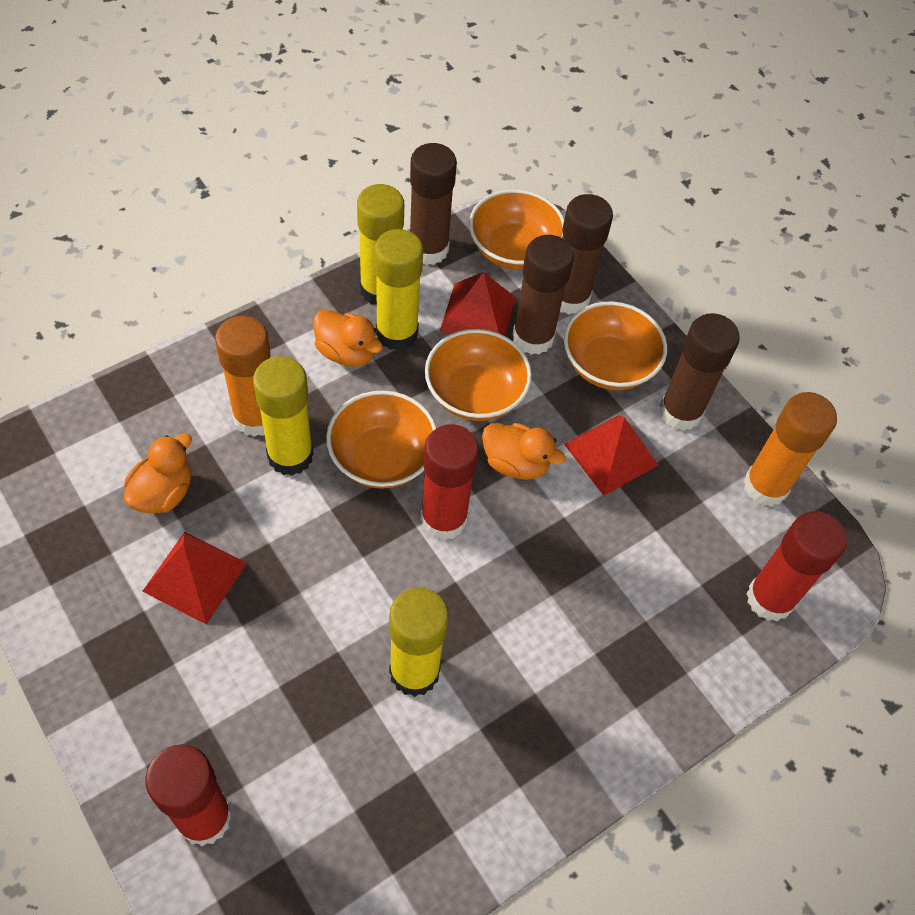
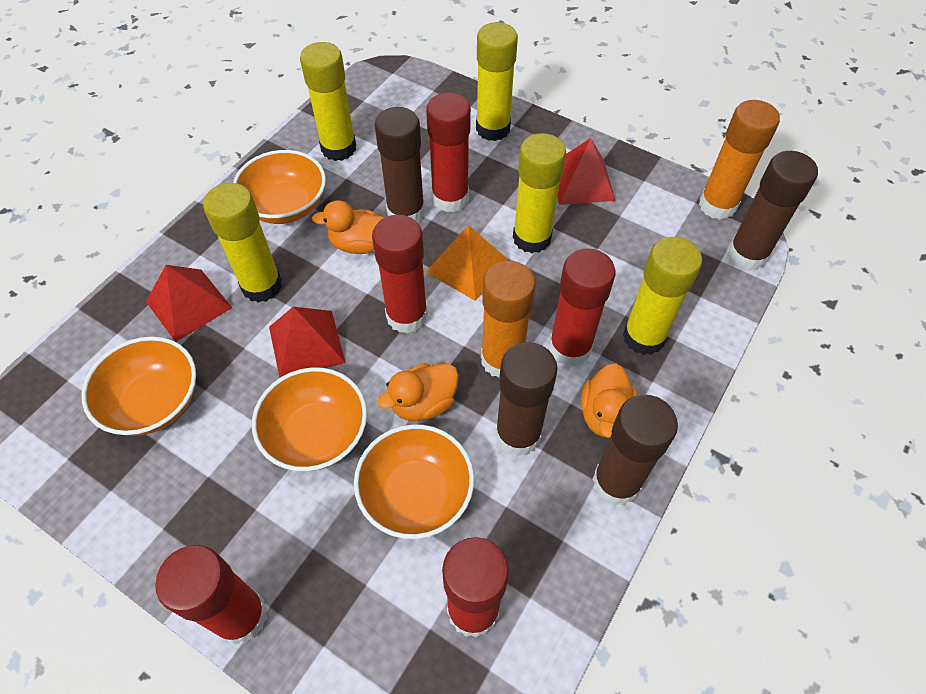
orange pyramid: none = 0 -> [426,225,509,301] = 1
red glue stick: [145,744,232,846] [420,425,479,541] [746,511,847,621] = 3 -> [155,545,267,645] [372,215,428,334] [426,93,471,212] [442,537,509,638] [549,248,616,367] = 5
yellow glue stick: [253,356,314,476] [357,184,404,305] [374,229,423,351] [389,588,449,697] = 4 -> [203,183,282,303] [300,42,356,161] [476,22,518,141] [513,133,566,253] [623,237,702,355] = 5

